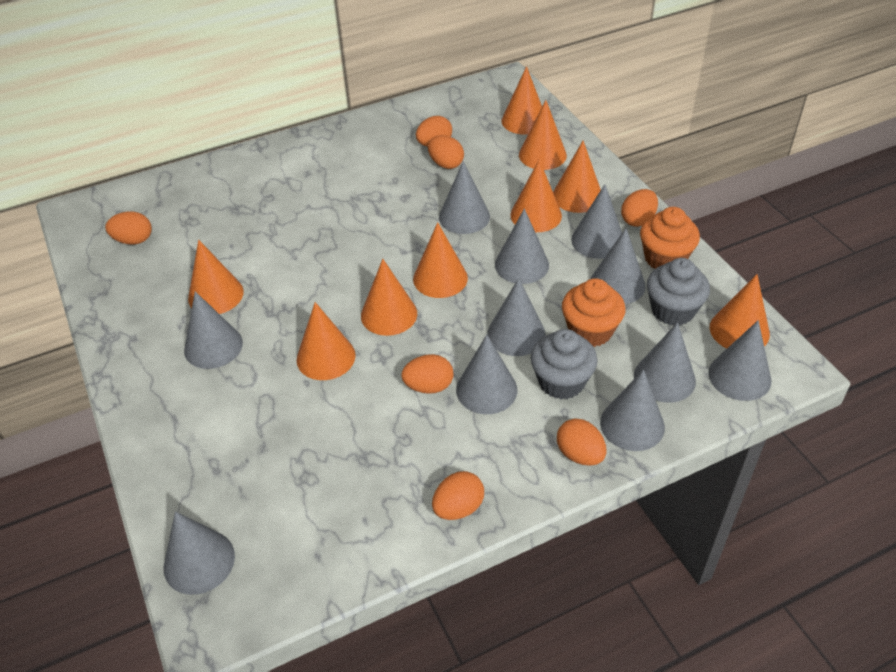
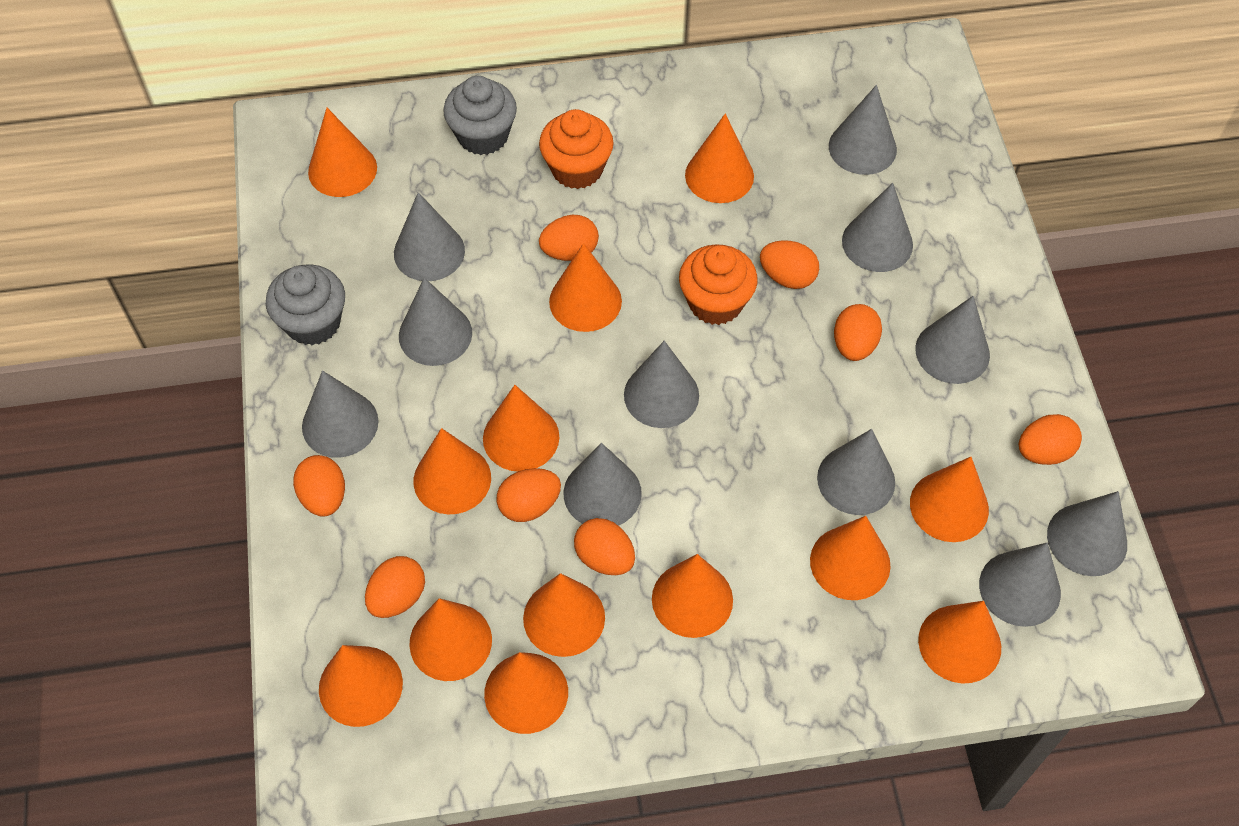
orange cone: [188,240,244,314] [296,302,356,380] [361,259,417,336] [413,222,468,298] [502,66,542,135] [510,159,562,232] [519,100,567,170] [553,141,601,213] [710,274,770,348] = 9 -> [308,108,377,197] [319,645,403,727] [409,598,492,681] [414,428,491,514] [483,385,559,471] [484,652,568,734] [523,573,605,657] [549,243,622,332] [652,554,733,638] [685,113,754,203] [810,516,890,600] [910,457,989,542] [918,601,1001,683] = 13
orange egg: [105,211,152,244] [401,354,453,394] [416,116,452,147] [428,135,464,169] [432,471,484,520] [557,418,607,466] [621,189,658,227] = 7 -> [293,455,345,517] [365,556,425,618] [497,468,561,522] [539,215,599,261] [574,518,635,575] [760,240,819,289] [834,304,882,361] [1019,414,1082,465] = 8

